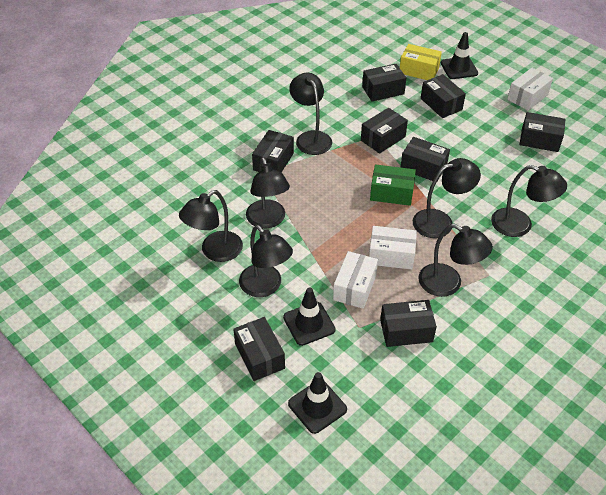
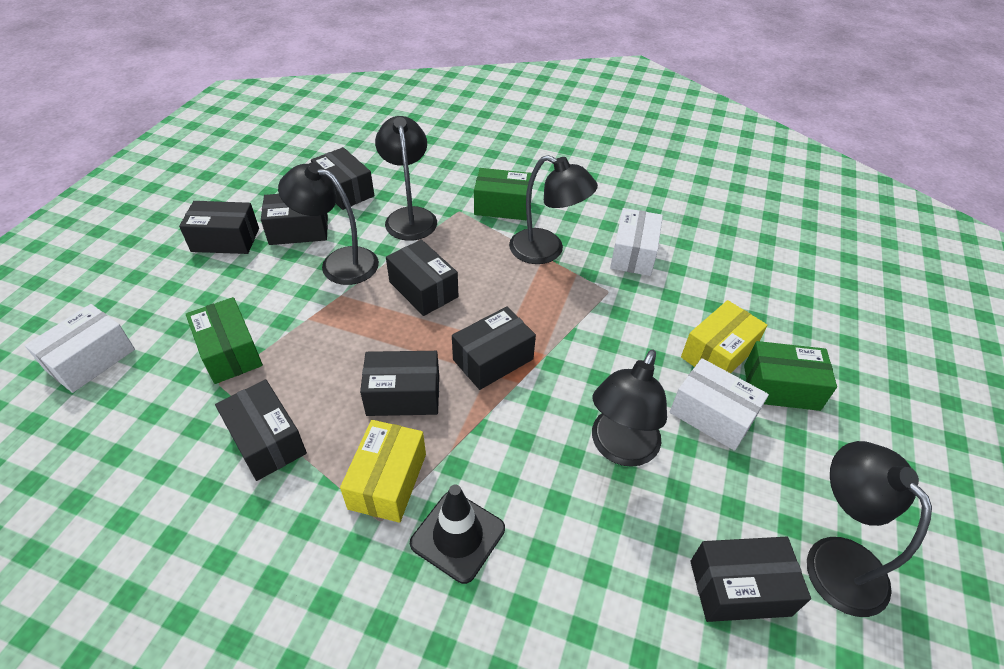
black lamp: [179,190,243,262] [239,225,293,297] [246,157,290,228] [289,73,332,155] [413,158,481,238] [418,224,493,297] [491,165,567,237] = 7 -> [278,162,379,285] [375,116,437,241] [509,155,598,264] [592,349,667,467] [807,441,932,617] = 5
black traffic cone: [283,288,336,346] [288,372,347,434] [441,32,478,79] = 3 -> [410,484,505,584] = 1
green box: [370,164,416,206] = 1 -> [186,297,263,384] [474,168,532,220] [744,341,837,411] = 3
yellow box: [400,44,442,80] = 1 -> [340,420,426,523] [681,300,768,373] = 2

